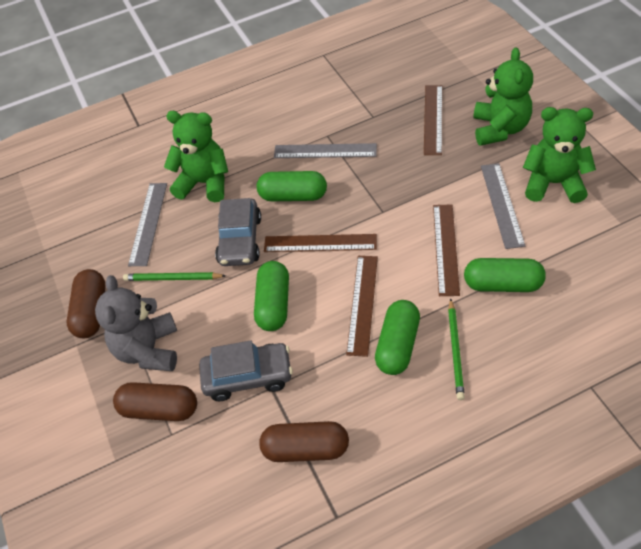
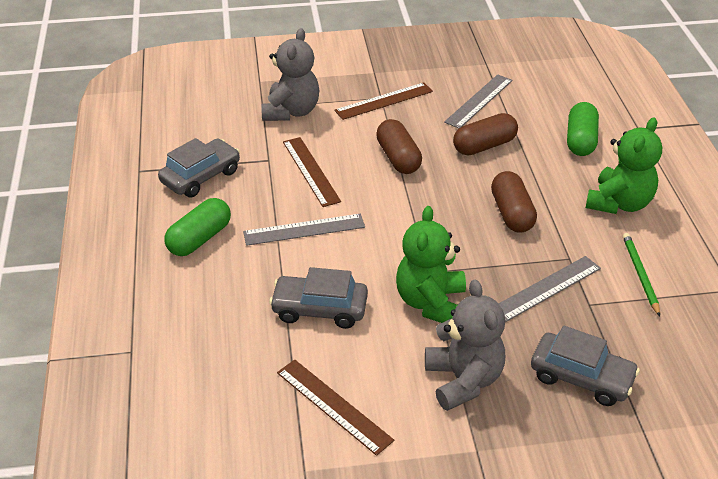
brown ruler: [264,234,377,252] [346,256,378,357] [424,85,442,155] [433,204,460,296] = 4 -> [277,360,394,456] [283,137,341,207] [334,82,433,120] = 3
green capsule: [254,261,289,331] [257,171,327,201] [375,300,420,375] [464,258,546,292] = 4 -> [165,198,231,256] [567,102,599,156] = 2
green pencil: [123,272,226,281] [448,298,465,400] = 2 -> [623,233,660,316] = 1
green teddy bear: [164,111,228,202] [474,47,533,146] [523,107,596,203] = 3 -> [396,206,466,323] [586,117,662,214] = 2
grey car: [199,340,293,401] [215,198,261,266] = 2 -> [158,138,240,198] [269,267,368,329] [531,326,640,406] = 3
grey teddy bear: [95,275,177,371] = 1 -> [262,28,319,121] [425,279,505,411] = 2

